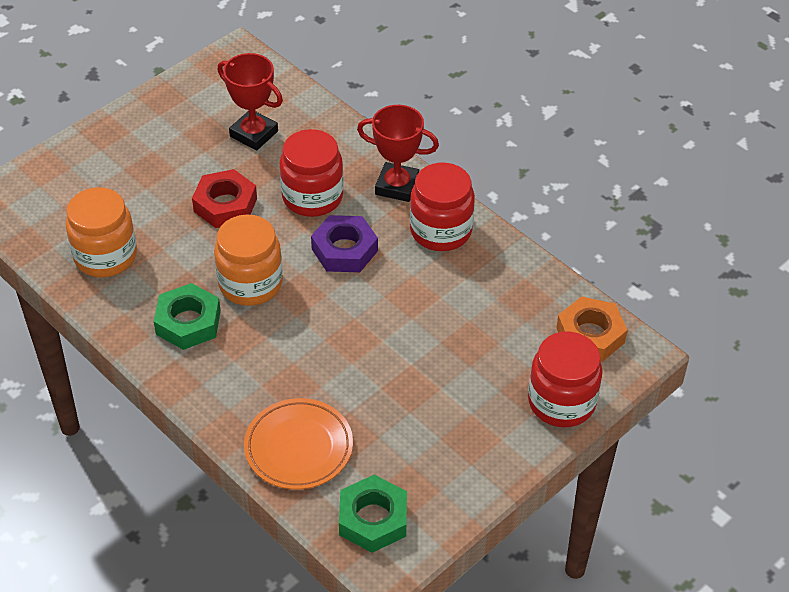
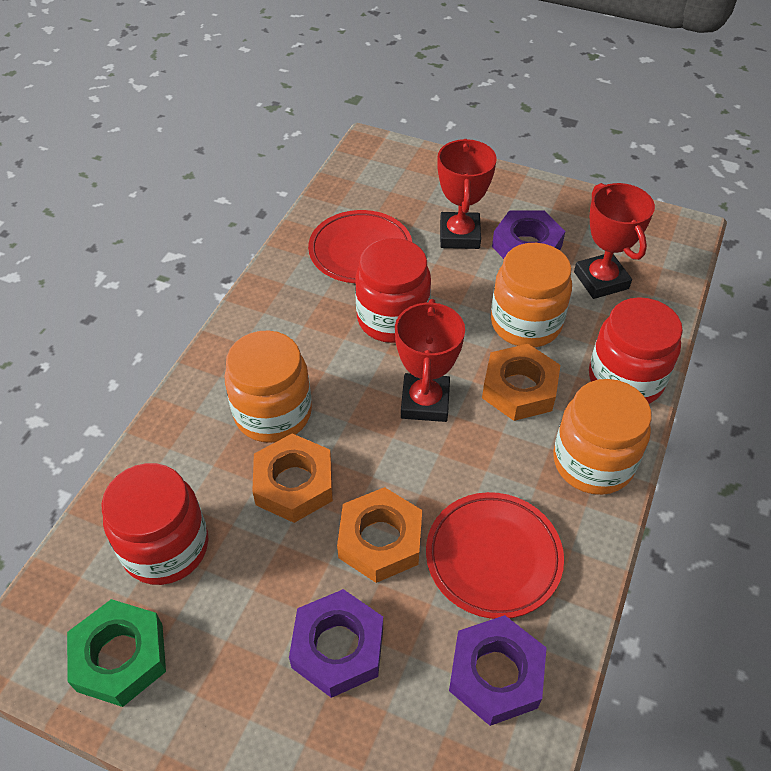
green nut: [154,283,221,350] [339,475,407,553] = 2 -> [67,599,166,707] = 1
orange jar: [66,187,137,278] [214,214,283,306] = 2 -> [224,330,312,443] [491,243,572,347] [553,379,652,495] = 3
orange nut: [556,296,627,362] = 1 -> [252,434,333,523] [337,487,422,583] [482,344,560,421] = 3
orange plate: [244,398,353,489] = 1 -> none = 0
purple nut: [311,215,378,272] = 1 -> [289,589,383,698] [449,615,546,726] [492,210,565,259] = 3
red nut: [192,169,257,228] = 1 -> none = 0
red plate: none = 0 -> [308,210,413,283] [426,492,564,619] = 2
red trophy: [217,53,283,151] [357,105,439,202] = 2 -> [395,299,465,422] [437,139,497,249] [574,183,655,299] = 3

